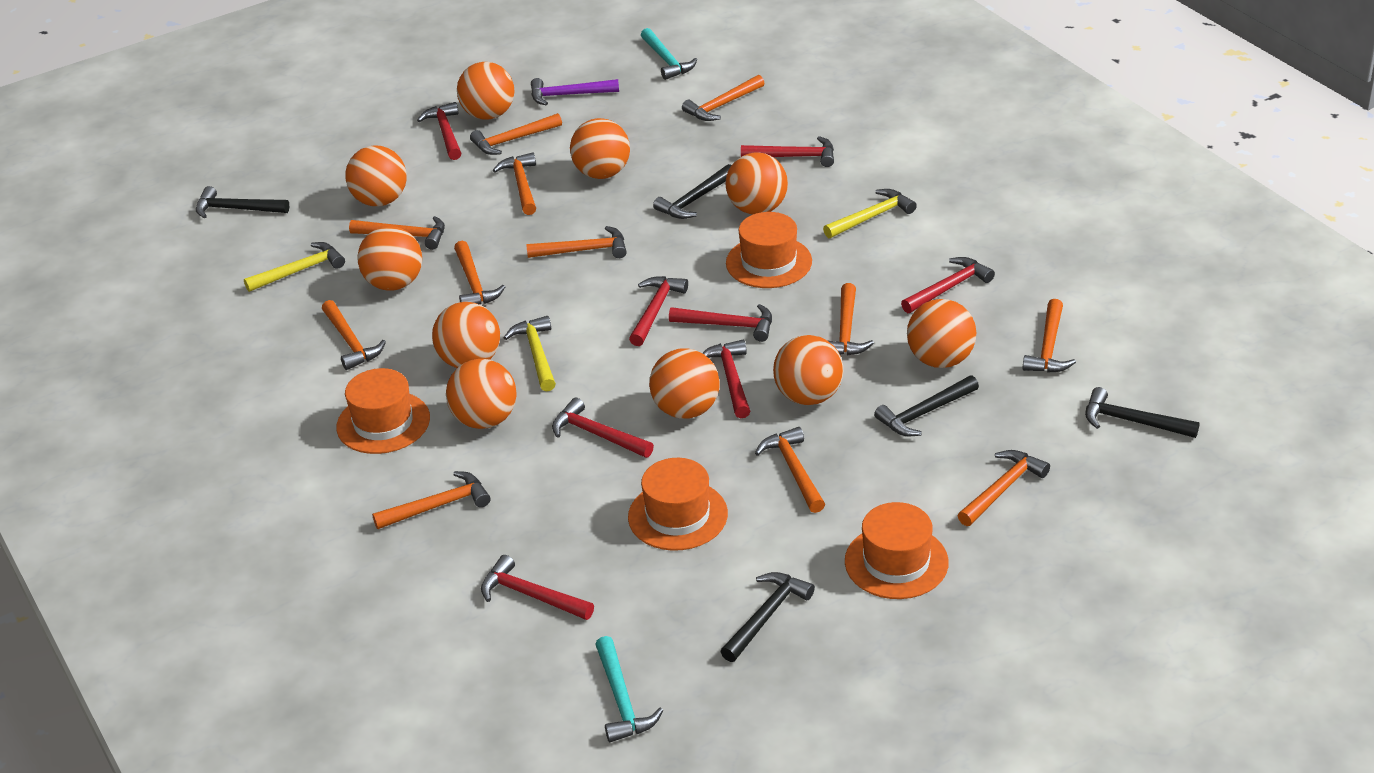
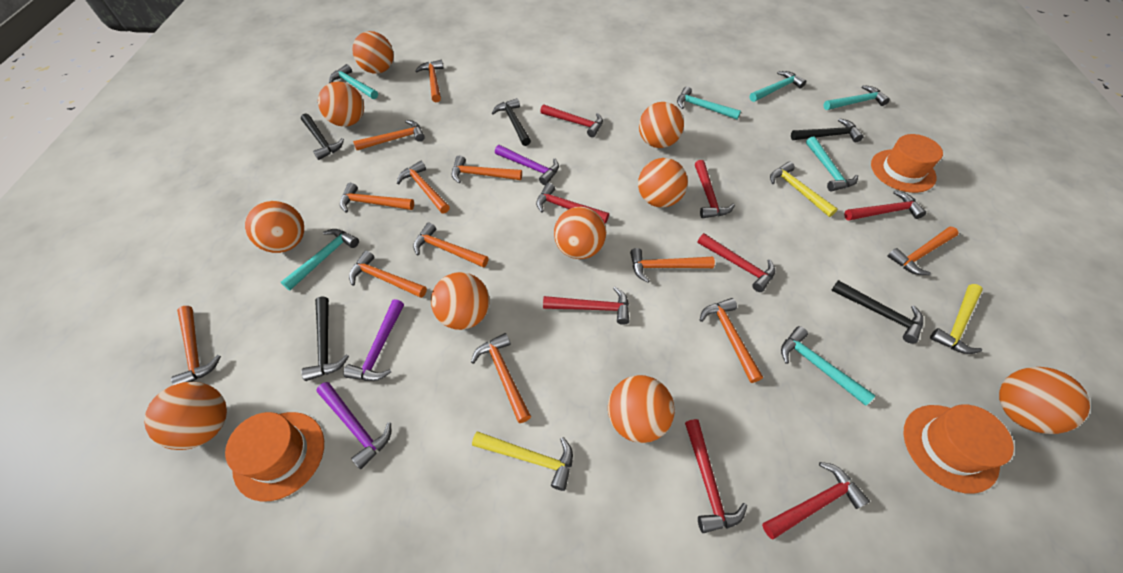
orange hat: [336,368,430,454] [628,458,728,551] [726,212,812,288] [845,502,949,599] = 4 -> [225,412,324,502] [871,134,943,193] [903,404,1014,494] = 3
purple hammer: [531,78,619,105] = 1 -> [316,382,391,469] [343,299,404,381] [495,145,559,185] = 3
turquoise hammer: [595,636,663,742] [641,28,697,80] = 2 -> [281,229,359,290] [329,64,378,99] [677,86,741,119] [750,71,806,102] [781,326,875,406] [806,136,858,192] [823,85,890,110] = 7

